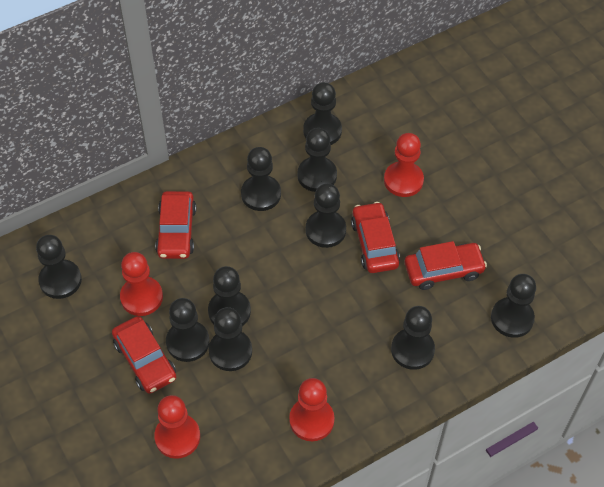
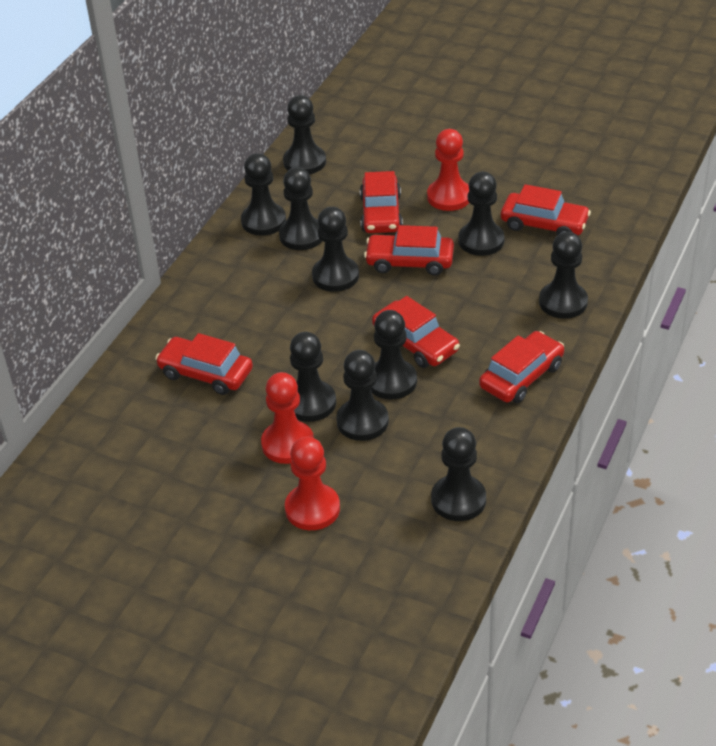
red car: [112,316,176,394] [155,191,196,259] [351,202,400,273] [405,241,487,290] = 4 -> [155,333,253,395] [360,171,403,233] [364,225,454,276] [372,296,460,368] [479,331,564,403] [501,184,591,236] = 6
red pawn: [120,252,163,316] [154,395,200,459] [289,378,334,441] [384,133,424,197] = 4 -> [261,372,314,464] [285,437,340,530] [427,129,469,211] = 3

